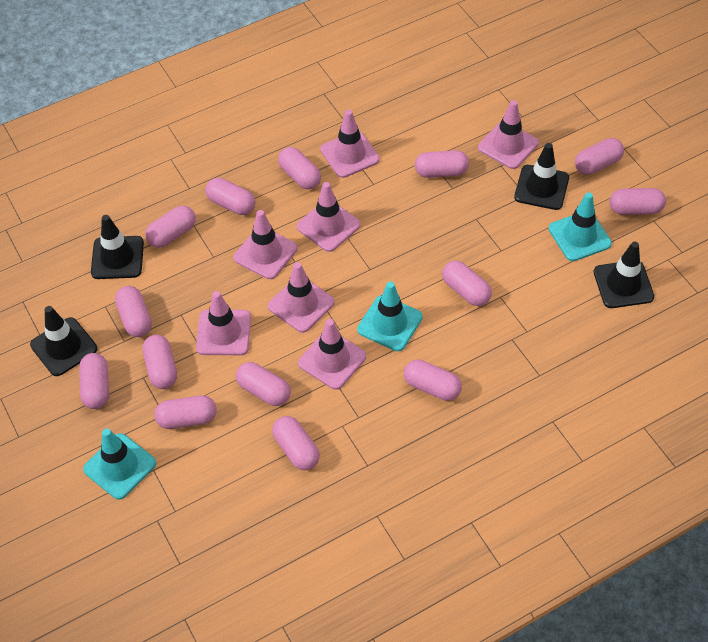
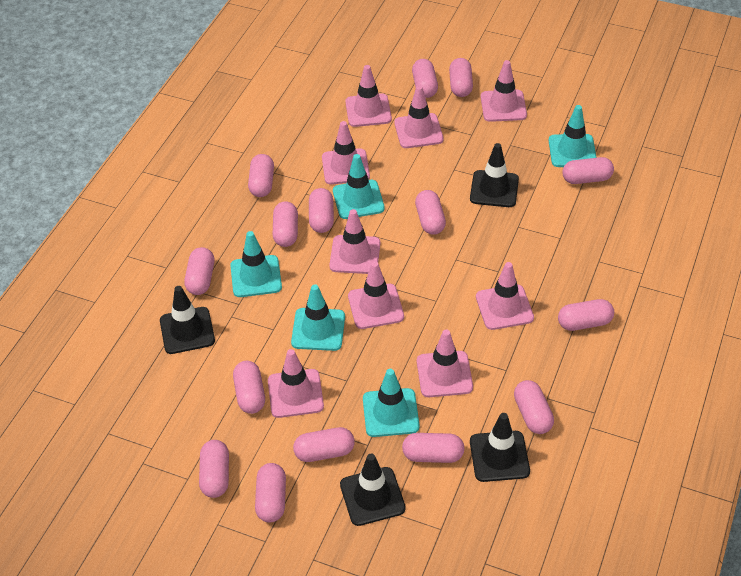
pink capsule: [79,353,109,409] [115,286,152,337] [143,335,177,389] [145,206,196,248] [154,395,216,429] [205,178,255,215] [236,362,291,406] [272,416,320,470] [278,147,321,190] [404,359,462,401] [415,150,469,178] [442,261,492,306] [575,138,624,175] [610,188,666,215] = 14 -> [184,247,214,295] [199,440,229,498] [233,361,265,414] [248,154,274,197] [255,463,286,522] [273,201,298,247] [293,427,355,462] [309,188,334,233] [402,433,465,463] [412,59,438,98] [415,190,446,235] [449,58,473,97] [514,380,554,434] [558,299,614,331] [562,157,614,184] = 15
pink traffic cone: [196,291,251,355] [233,210,297,279] [268,262,335,333] [297,182,361,252] [298,319,366,390] [320,110,380,178] [478,100,539,169] = 7 -> [268,349,324,418] [322,121,370,185] [329,209,380,274] [345,65,392,127] [348,261,404,329] [394,85,444,148] [417,330,473,397] [476,262,534,330] [481,60,527,122] = 9
turquoise traffic cone: [83,428,156,500] [357,282,423,351] [549,192,612,261] = 3 -> [230,231,282,297] [291,285,345,351] [333,154,385,219] [363,369,420,437] [549,105,597,167] = 5

